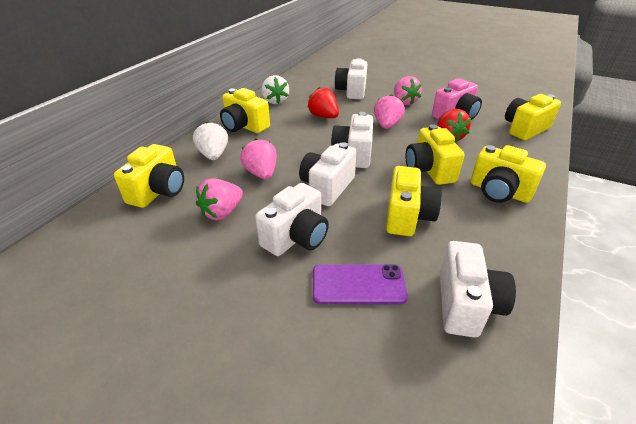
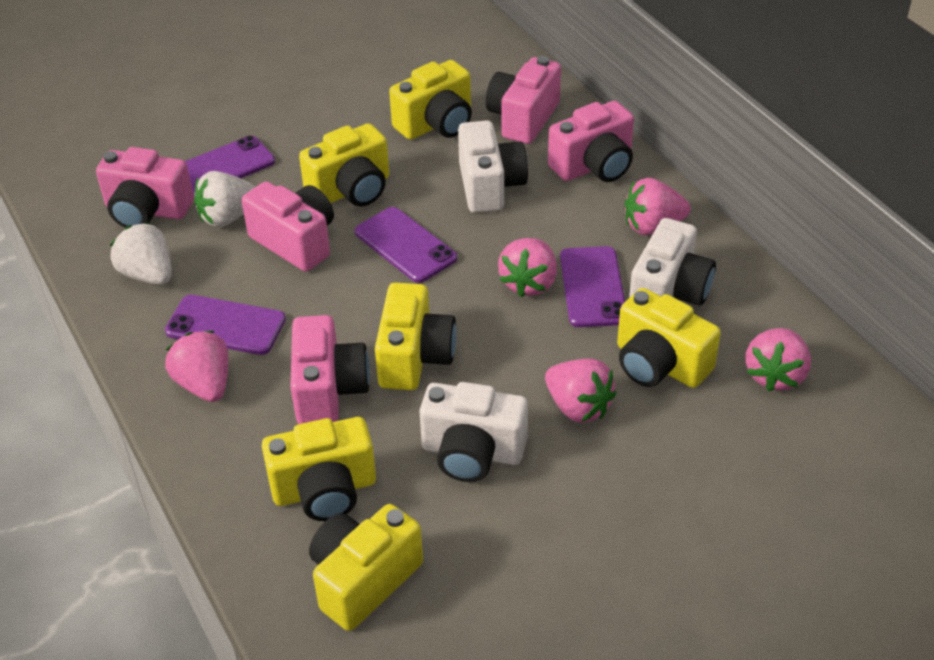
pink camera: [432,78,482,120] = 1 -> [96,147,194,228] [242,181,334,272] [290,315,370,424] [486,56,561,144] [548,101,634,182] = 5
pink strawberry: [196,178,243,220] [240,139,277,180] [374,94,405,129] [394,76,422,105] = 4 -> [165,331,228,402] [498,238,557,297] [545,358,616,423] [625,178,691,235] [745,328,811,392] = 5
purple phone: [313,264,408,304] = 1 -> [165,295,286,355] [185,135,275,197] [355,207,457,283] [560,246,625,327] = 4
red strawberry: [307,87,339,118] [438,109,471,142] = 2 -> none = 0
white camera: [255,183,329,256] [299,142,357,206] [331,112,373,168] [335,58,367,100] [440,241,516,338] = 5 -> [419,382,528,482] [458,120,528,213] [629,218,716,306] = 3

